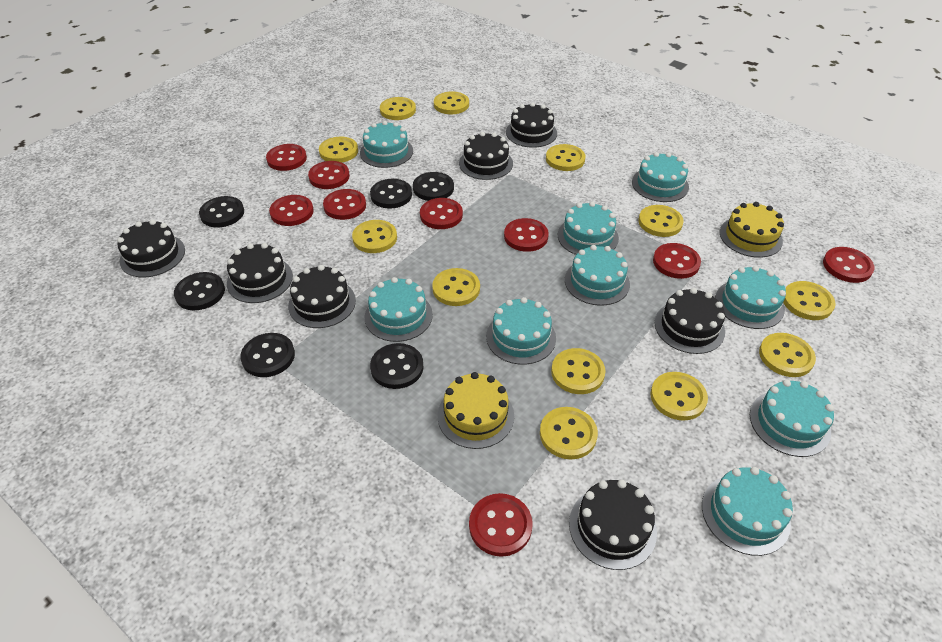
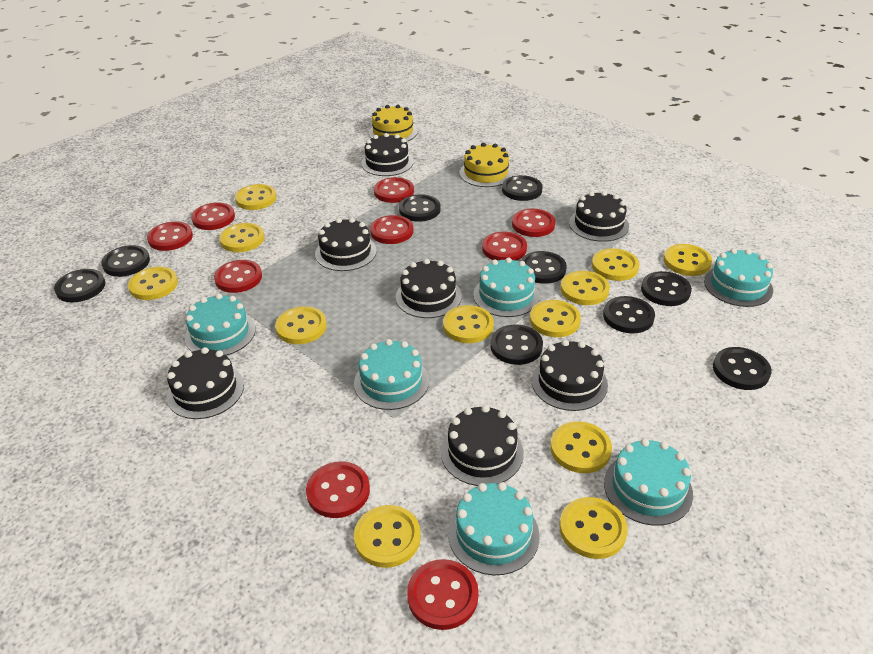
black button: [174,272,225,310] [199,196,244,227] [240,333,295,377] [370,179,412,209] [370,343,423,389] [413,172,454,201] = 6 -> [54,269,105,303] [101,245,150,277] [399,194,441,222] [490,324,543,365] [502,175,543,201] [521,251,567,284] [603,296,655,334] [641,271,692,306] [713,347,772,390] = 9
turquoise cake: [360,121,413,168] [365,277,433,342] [486,297,556,365] [558,202,619,255] [565,245,630,306] [632,152,689,202] [702,467,793,556] [715,266,786,329] [750,380,834,457] = 9 -> [185,294,256,356] [354,339,429,410] [448,482,540,575] [473,257,540,317] [604,439,693,526] [704,248,773,307] = 6

